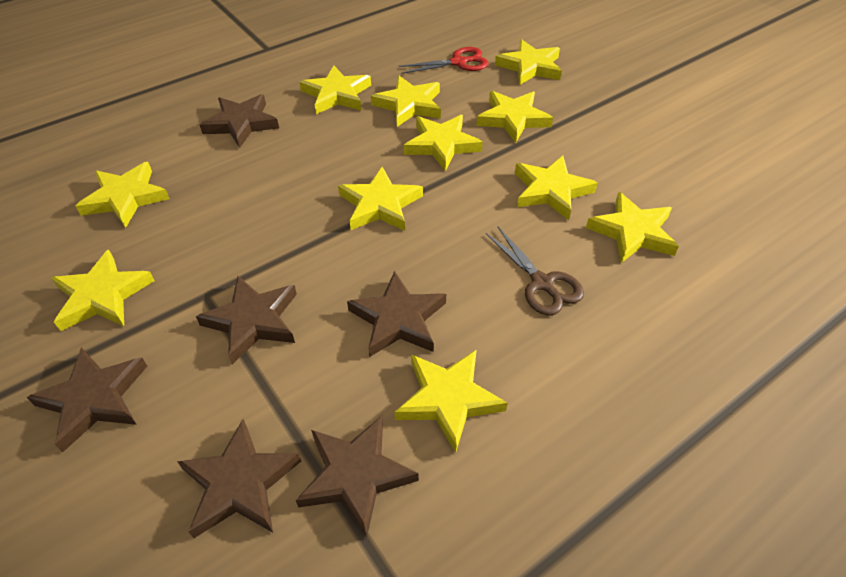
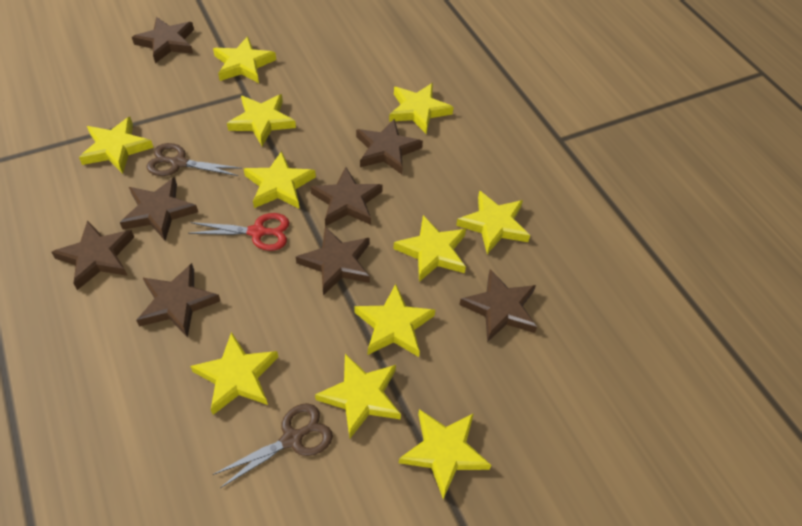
brown scissors: [486,227,584,316] = 1 -> [147,143,242,176] [213,403,333,488] = 2
brown star: [26,347,147,452] [177,419,301,538] [196,276,297,364] [200,94,279,148] [296,416,419,537] [347,271,446,357] = 6 -> [51,220,134,290] [120,177,198,241] [132,17,194,63] [136,263,220,338] [296,226,370,295] [310,167,383,226] [356,119,423,174] [459,269,537,342] = 8

